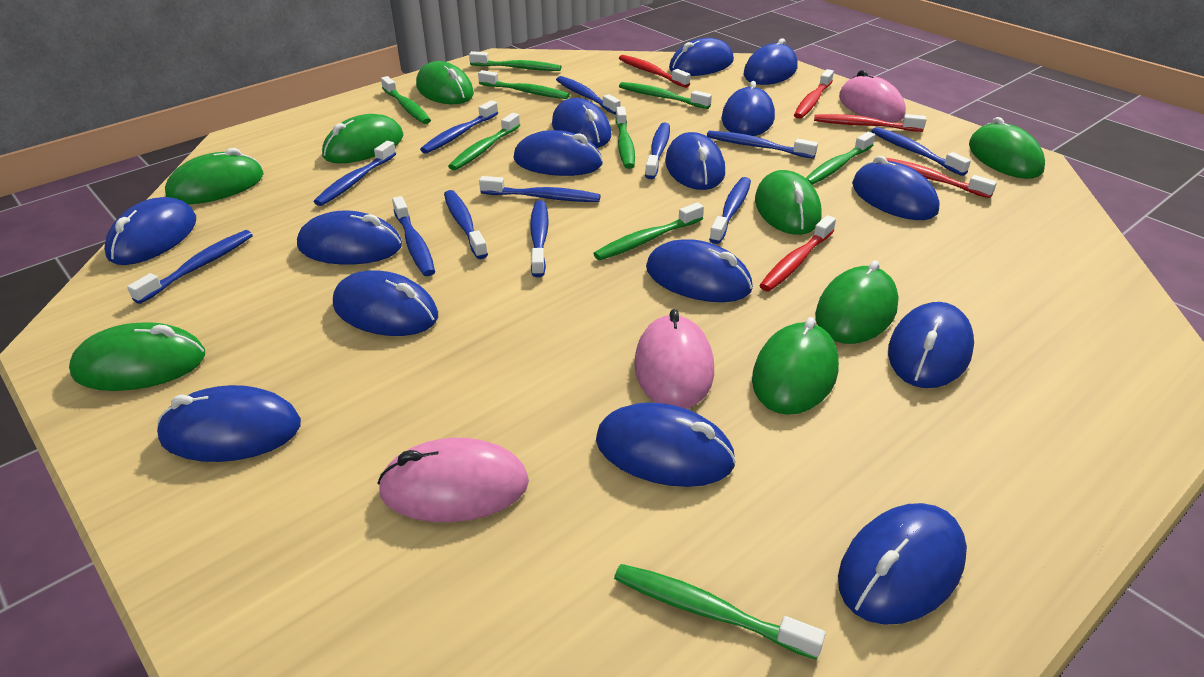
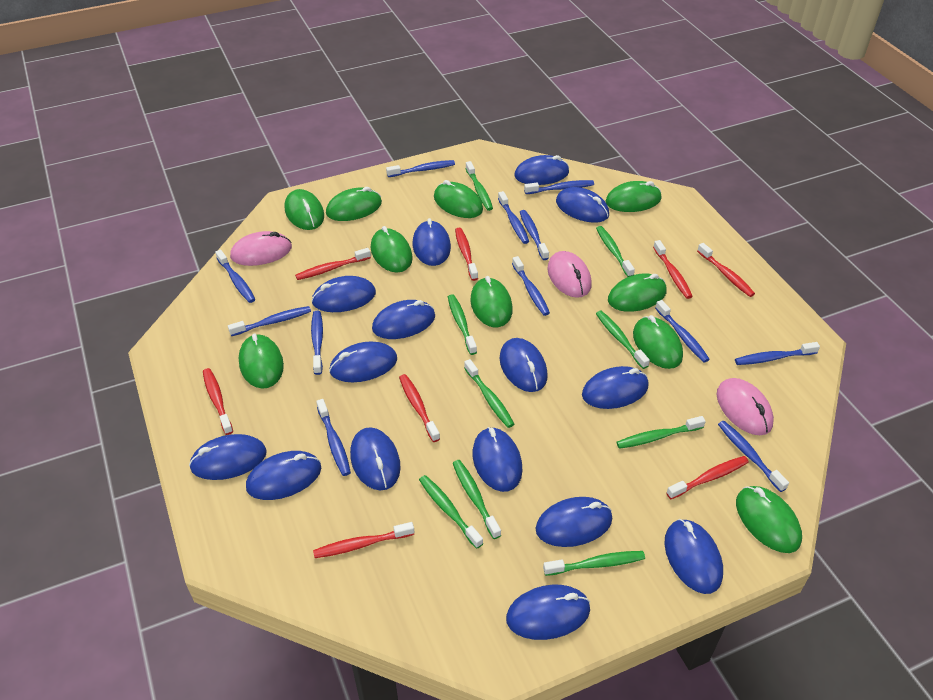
green mouse: [69,322,205,391] [165,148,264,204] [322,114,403,163] [416,61,474,104] [752,317,839,415] [755,170,822,235] [815,260,899,344] [969,117,1045,179] = 8 -> [239,333,284,389] [285,189,324,230] [326,187,382,221] [371,226,413,272] [434,180,483,218] [470,276,513,327] [605,181,661,212] [608,274,666,312] [633,315,683,369] [736,486,802,553] = 10
red toothbrush: [619,55,690,88] [759,215,836,291] [794,69,834,119] [814,114,926,132] [886,158,997,198] = 5 -> [203,368,233,435] [295,248,371,280] [313,522,414,558] [399,374,440,442] [455,228,478,281] [653,240,693,299] [666,456,749,499] [697,243,755,297] = 8

